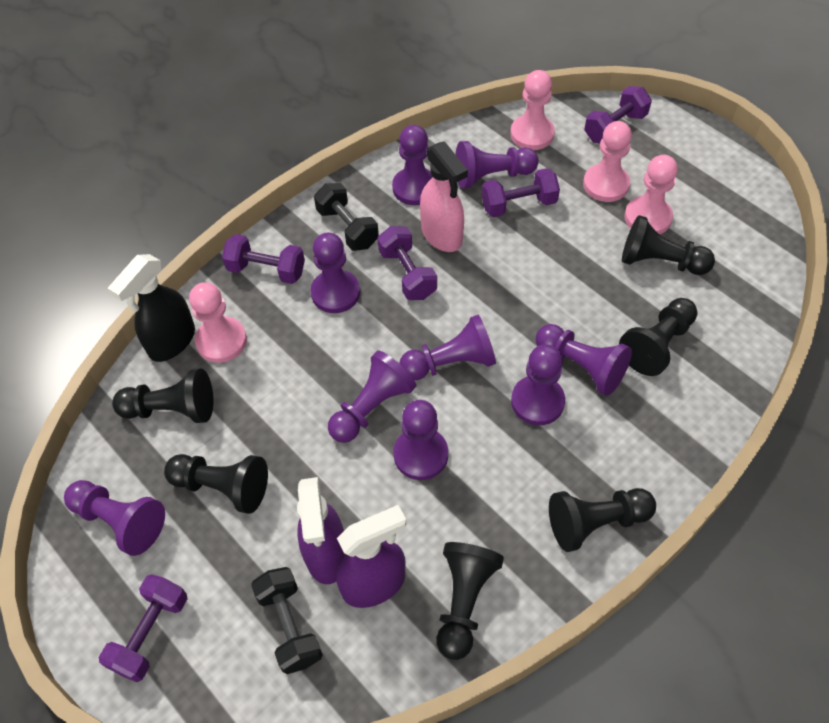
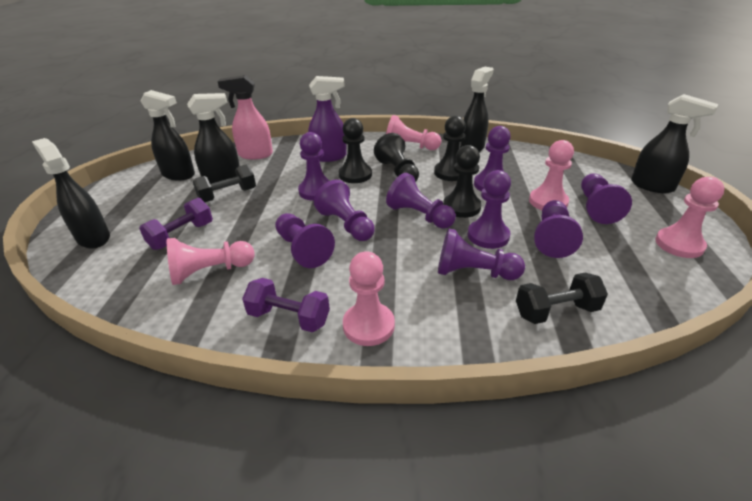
black pawn: [112,368,213,423] [164,454,268,514] [437,542,504,660] [549,488,656,552] [619,298,698,376] [622,215,715,275] = 6 -> [339,118,372,183] [374,133,419,182] [434,116,466,181] [443,145,482,218] = 4
black spray bottle: [108,254,195,362] = 1 -> [32,138,110,248] [140,90,195,181] [187,93,240,184] [460,67,494,152] [631,94,719,193] = 5
pink pawn: [189,282,247,363] [510,70,555,150] [583,121,632,202] [625,155,678,235] = 4 -> [167,238,255,285] [343,251,395,346] [386,115,441,150] [529,140,574,210] [655,177,725,258] = 5
purple dumbbell: [99,574,188,682] [222,234,305,284] [377,226,437,300] [482,168,560,217] [584,86,652,143] = 5 -> [139,198,213,250] [242,278,330,333] = 2
purple spray bottle: [297,477,346,584] [336,505,407,608] = 2 -> [308,76,346,162] = 1

